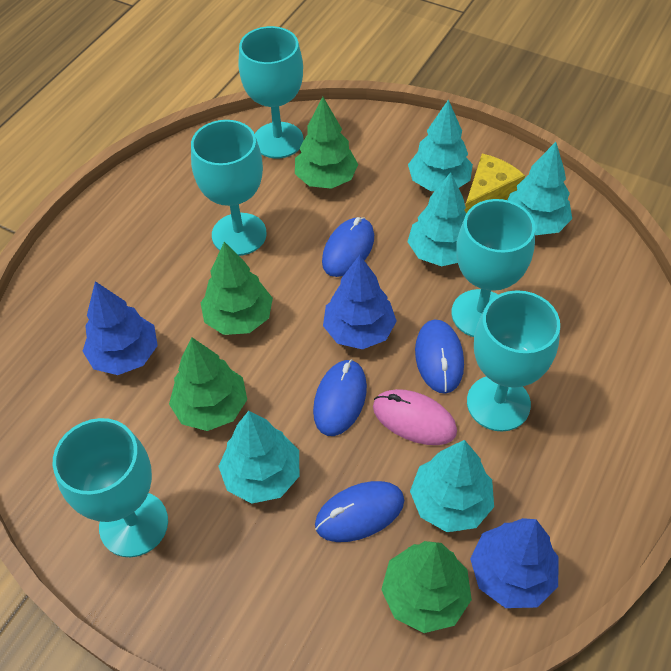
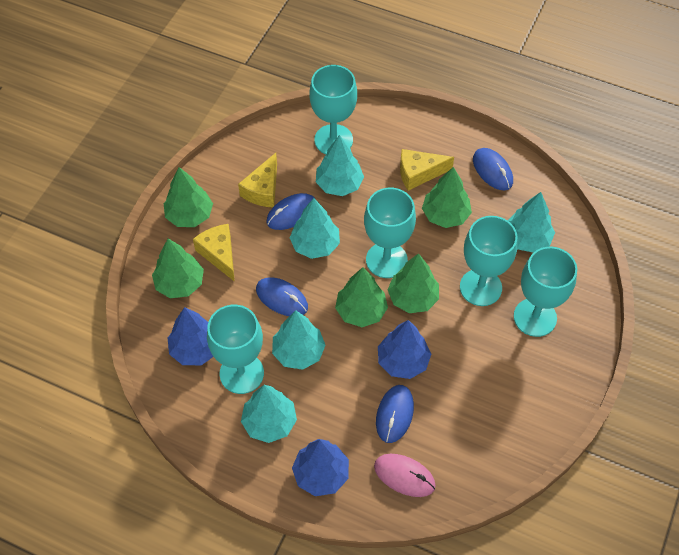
green tree: [169,337,247,431] [201,242,273,335] [295,97,358,189] [381,541,472,633] = 4 -> [152,239,204,298] [164,167,213,227] [335,267,388,327] [388,253,439,313] [422,167,472,228] = 5
yellow cheese: [465,154,525,213] = 1 -> [193,224,235,282] [238,153,277,207] [400,149,454,191] = 3

